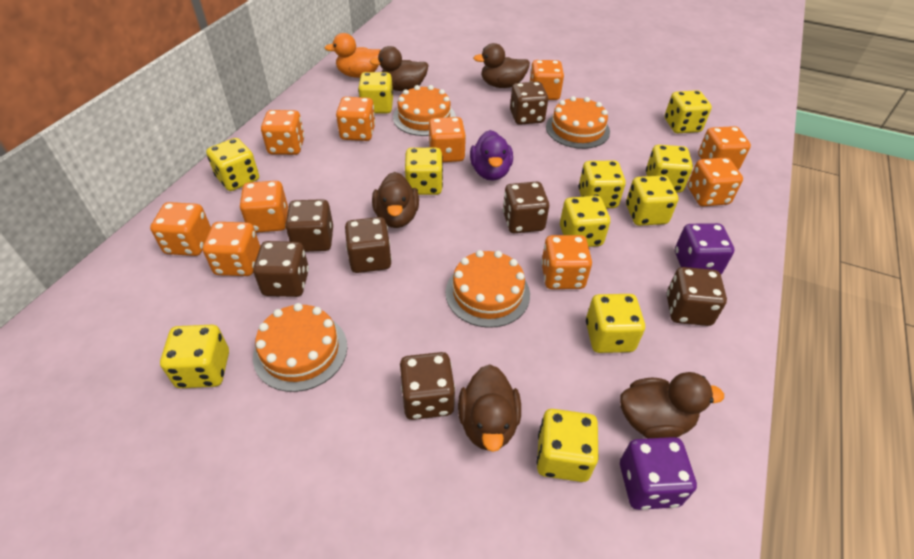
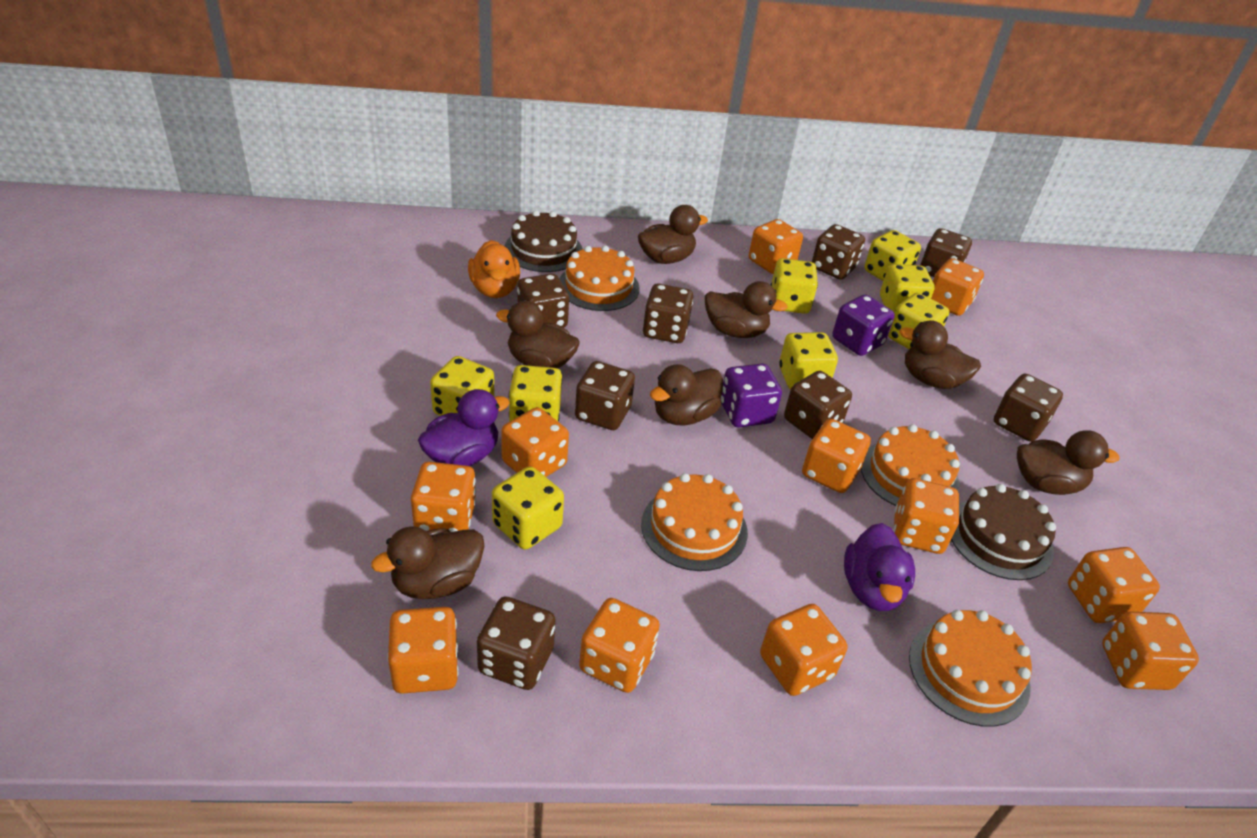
brown cake: none = 0 -> [505,210,582,272] [951,484,1056,580] = 2
brown dice: [253,241,309,297] [285,199,333,252] [345,217,392,273] [400,352,455,420] [503,182,549,233] [510,82,548,125] [667,267,727,326] = 7 -> [477,596,555,690] [517,273,569,328] [575,361,635,430] [643,284,694,343] [784,371,852,439] [812,224,865,280] [920,228,972,277] [994,374,1063,442] = 8
brown duck: [370,46,429,91] [372,172,419,228] [458,364,521,452] [473,43,530,88] [620,372,724,438] = 5 -> [371,527,485,599] [496,301,580,368] [638,205,708,264] [650,364,723,425] [705,281,788,338] [899,320,981,389] [1017,430,1120,495] = 7
orange dice: [150,202,211,256] [203,222,260,276] [240,181,288,233] [261,110,305,155] [336,97,376,141] [429,117,466,162] [529,60,564,100] [541,235,592,289] [688,157,743,206] [698,126,751,170] = 10 -> [387,607,459,694] [411,462,476,532] [501,407,569,477] [579,598,660,693] [749,219,803,274] [760,604,848,696] [802,419,871,493] [893,478,959,554] [931,258,984,316] [1068,547,1160,623] [1102,611,1199,690] = 11
purple duck: [470,130,513,181] = 1 -> [418,389,510,466] [844,523,915,611] = 2
yellow dice: [160,325,229,388] [206,138,259,191] [358,72,393,113] [405,148,443,195] [537,409,598,482] [560,196,610,247] [579,161,626,208] [586,294,645,353] [626,176,679,226] [646,145,693,193] [665,90,712,134] = 11 -> [430,356,495,416] [492,466,564,550] [509,365,563,422] [771,258,818,314] [779,332,838,390] [864,230,921,281] [880,264,935,313] [888,293,949,349] = 8

